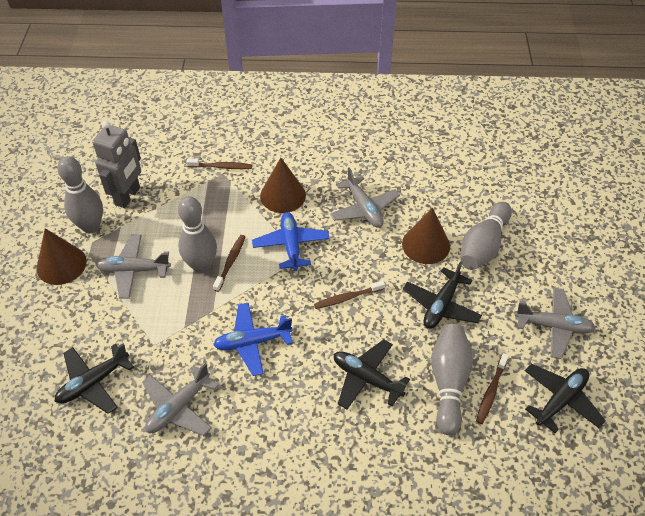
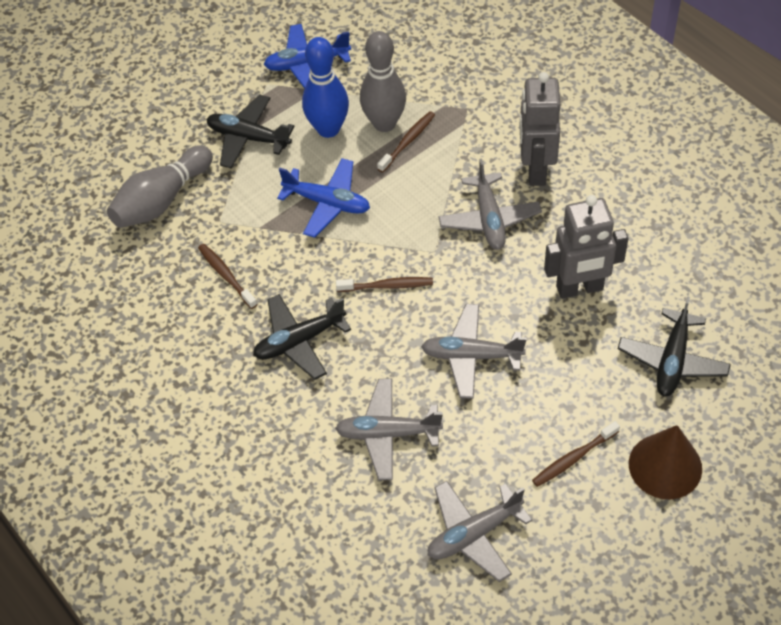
black plane: [54,343,134,414] [334,339,410,409] [403,261,482,329] [525,364,606,433] = 4 -> [206,94,295,168] [253,294,351,380] [618,296,731,396] = 3
blue bowling pin: none = 0 -> [302,37,349,138] = 1
brown cone: [36,228,87,285] [260,158,306,213] [402,208,450,264] = 3 -> [629,425,702,499] = 1
grey bowling pin: [57,156,103,233] [178,197,217,273] [431,324,473,435] [461,202,512,270] = 4 -> [107,145,213,228] [360,31,406,132] = 2
grey robot: [92,120,141,208] = 1 -> [519,72,560,186] [544,195,629,299] = 2

